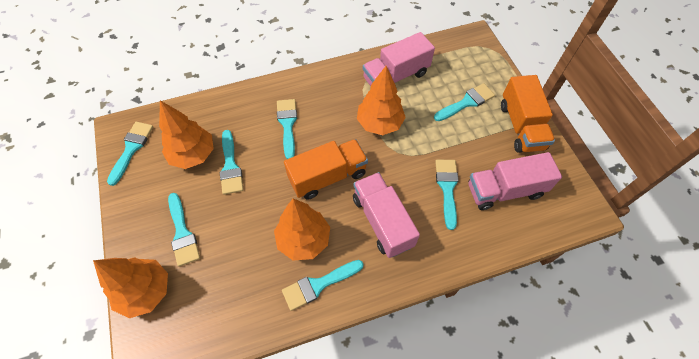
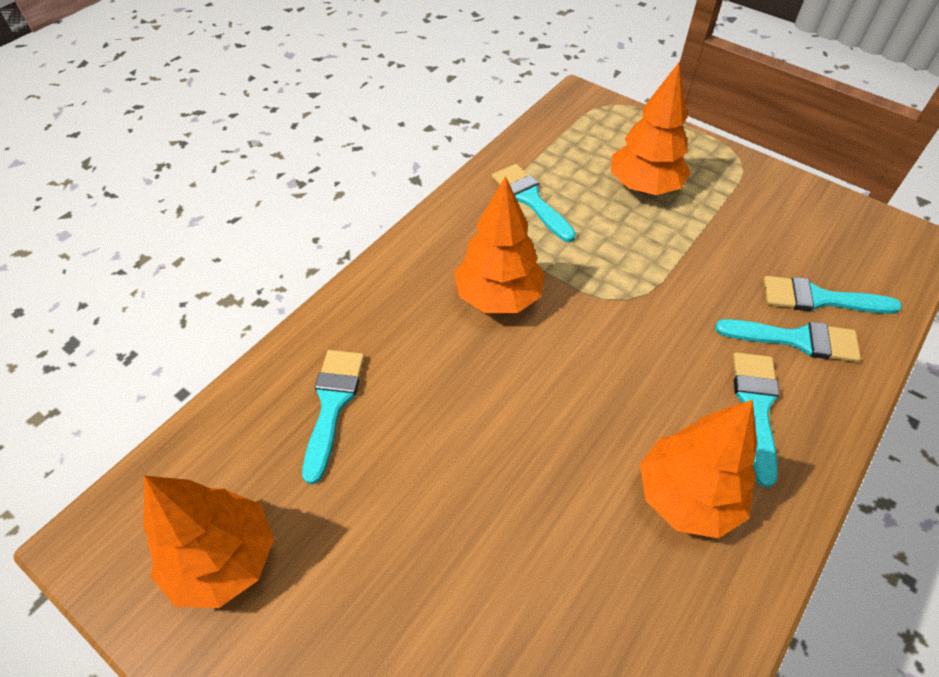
orange truck: [284,139,368,200] [501,75,555,153] = 2 -> none = 0
pink truck: [353,172,420,258] [363,32,435,86] [468,152,562,210] = 3 -> none = 0
turquoise brush: [107,122,153,186] [168,193,200,266] [220,130,243,195] [277,99,297,159] [282,260,364,311] [434,83,495,121] [435,159,459,230] = 7 -> [302,350,364,484] [492,164,576,242] [715,319,861,362] [733,352,780,488] [763,276,902,314] = 5

